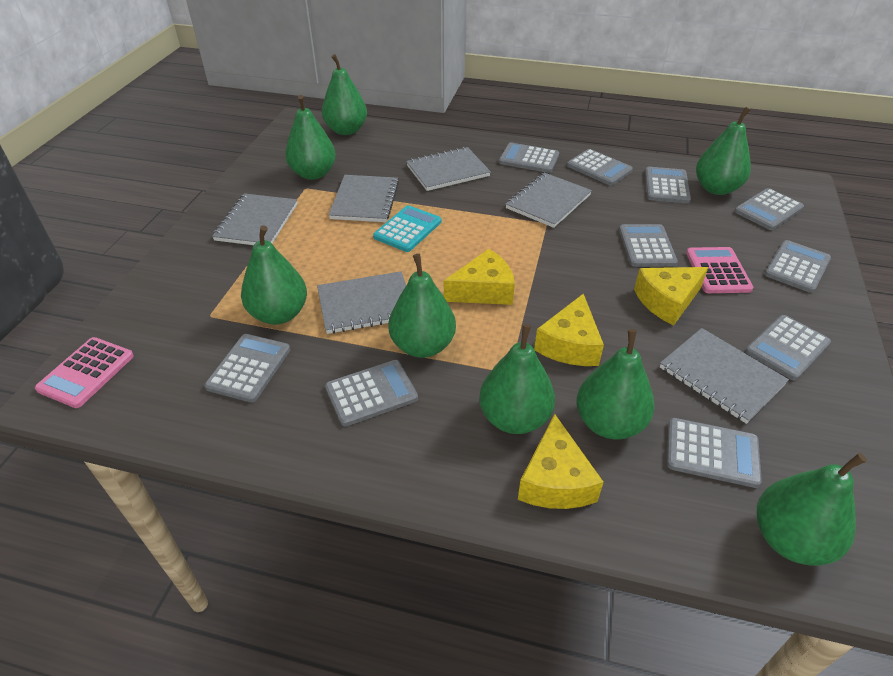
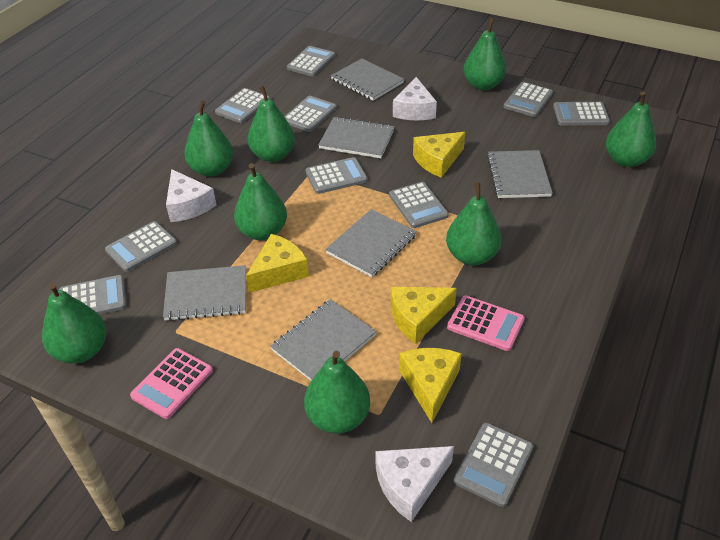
turquoise calculator: [373,205,441,252] = 1 -> none = 0
white cheese: none = 0 -> [166,169,216,222] [376,446,454,522] [393,77,437,121] = 3

